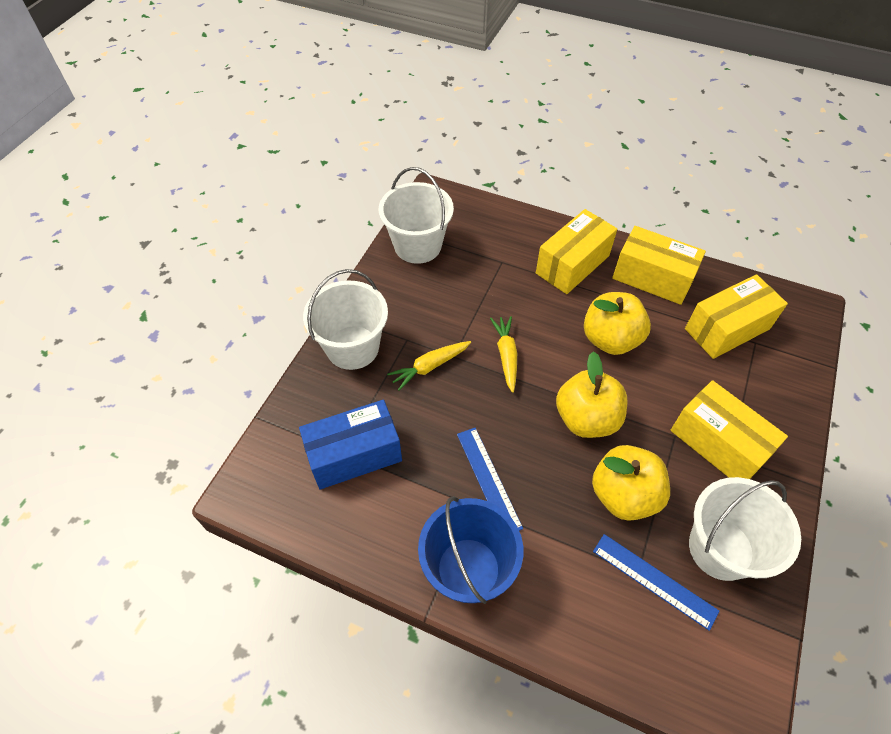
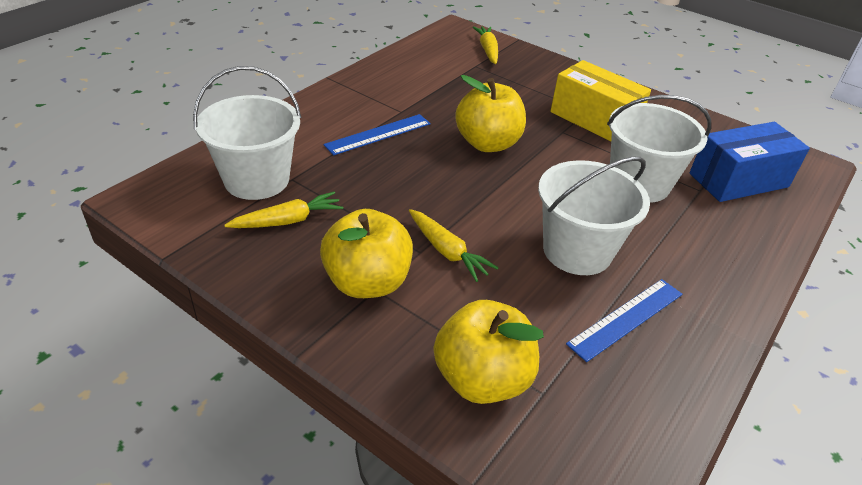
blue bucket: [418,496,523,604] = 1 -> none = 0
yellow box: [536,209,617,294] [612,226,706,305] [671,380,788,479] [685,274,788,359] = 4 -> [550,60,651,141] = 1
yellow carrot: [387,341,471,391] [490,316,517,393] = 2 -> [224,192,343,228] [409,209,499,282] [473,26,498,64] = 3

